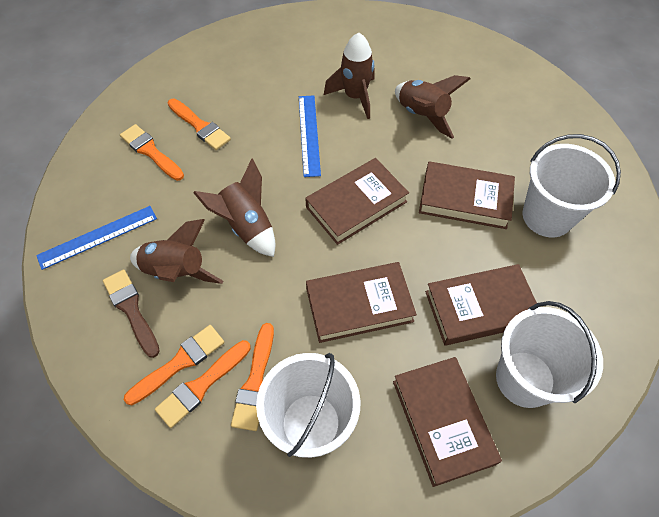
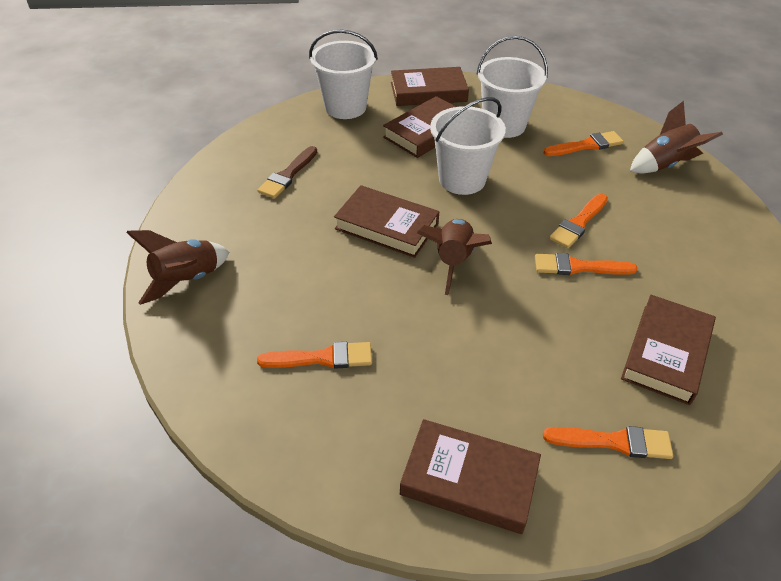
blue ruler: [36,206,157,270] [299,95,321,177] = 2 -> none = 0
brown rocket: [130,219,223,284] [193,159,275,257] [324,33,374,119] [395,75,471,139] = 4 -> [126,230,229,305] [417,219,492,295] [630,101,723,174] = 3

